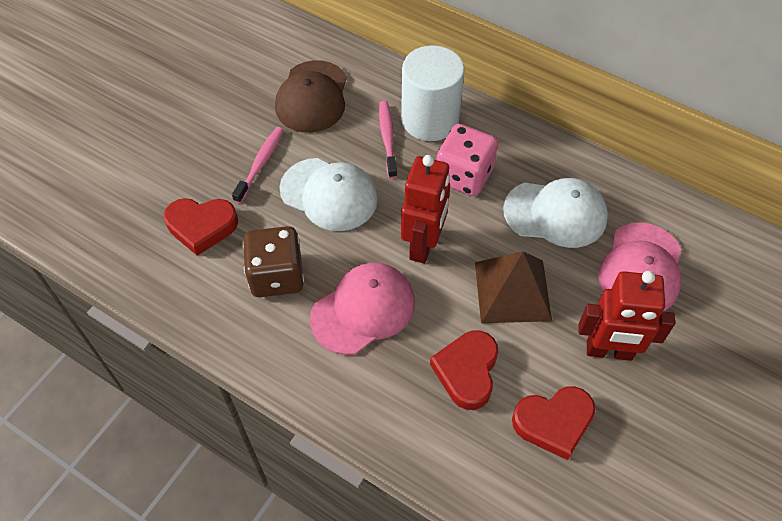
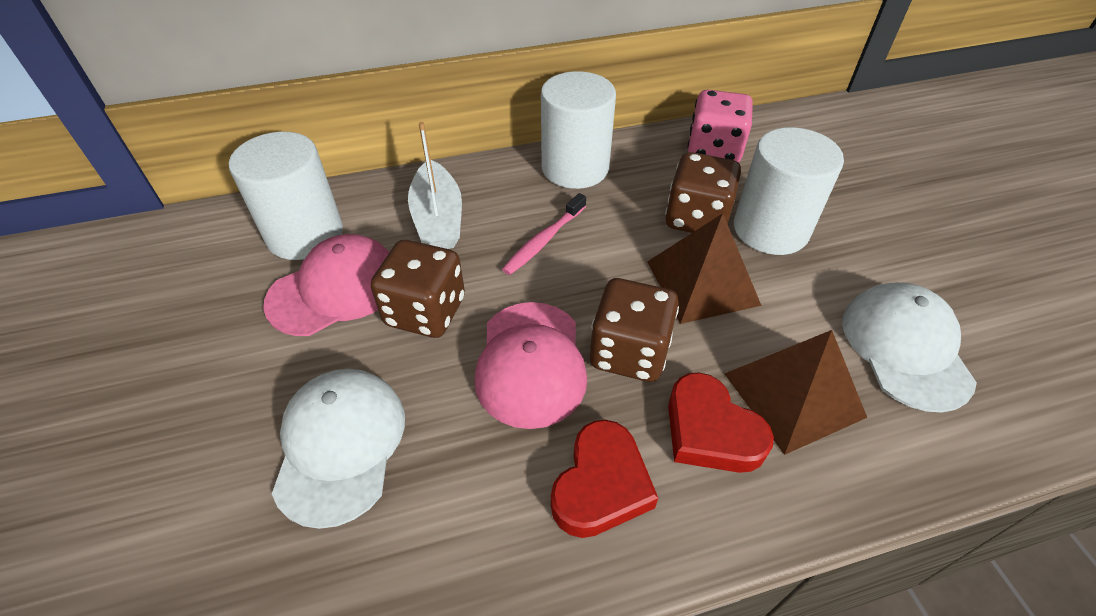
brown cap: [275,60,347,133] = 1 -> none = 0
brown dice: [243,226,304,297] = 1 -> [371,240,465,338] [590,278,679,382] [665,152,741,233] = 3
brown pyramid: [475,251,552,323] = 1 -> [647,213,762,324] [725,330,867,455] = 2
pink toothbrush: [232,127,284,203] [379,101,397,178] = 2 -> [502,193,586,275] = 1
red heart: [164,198,238,256] [430,330,498,410] [512,386,596,460] = 3 -> [551,420,658,538] [668,372,774,473] = 2
red robot: [401,155,450,264] [578,271,675,361] = 2 -> none = 0
white boat: none = 0 -> [408,122,462,249] = 1
white cylinder: [401,45,465,141] = 1 -> [229,131,343,260] [541,71,616,189] [734,127,844,255] = 3

